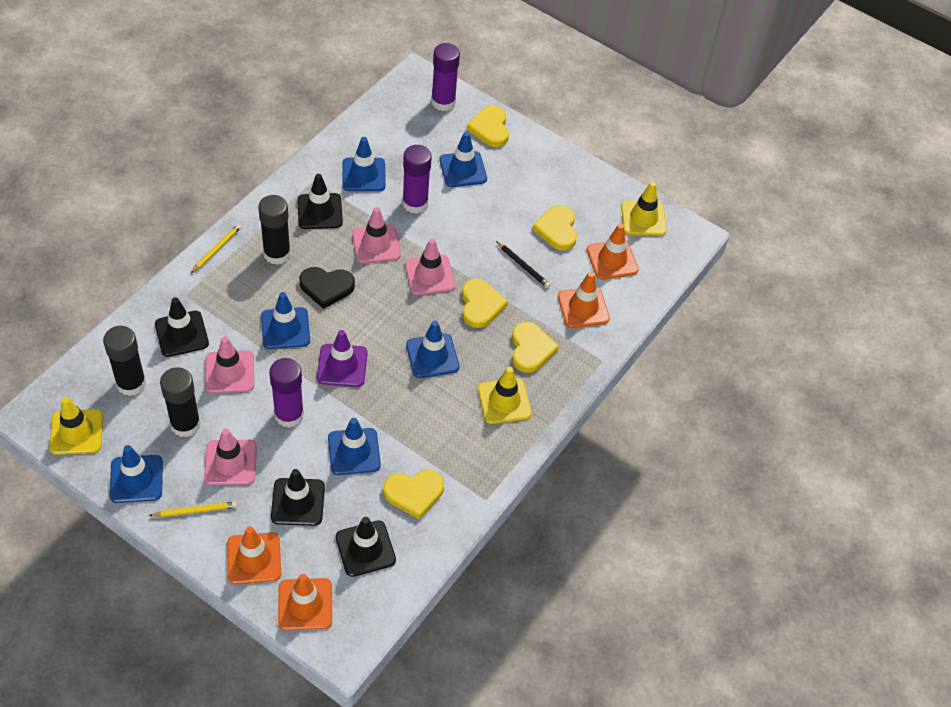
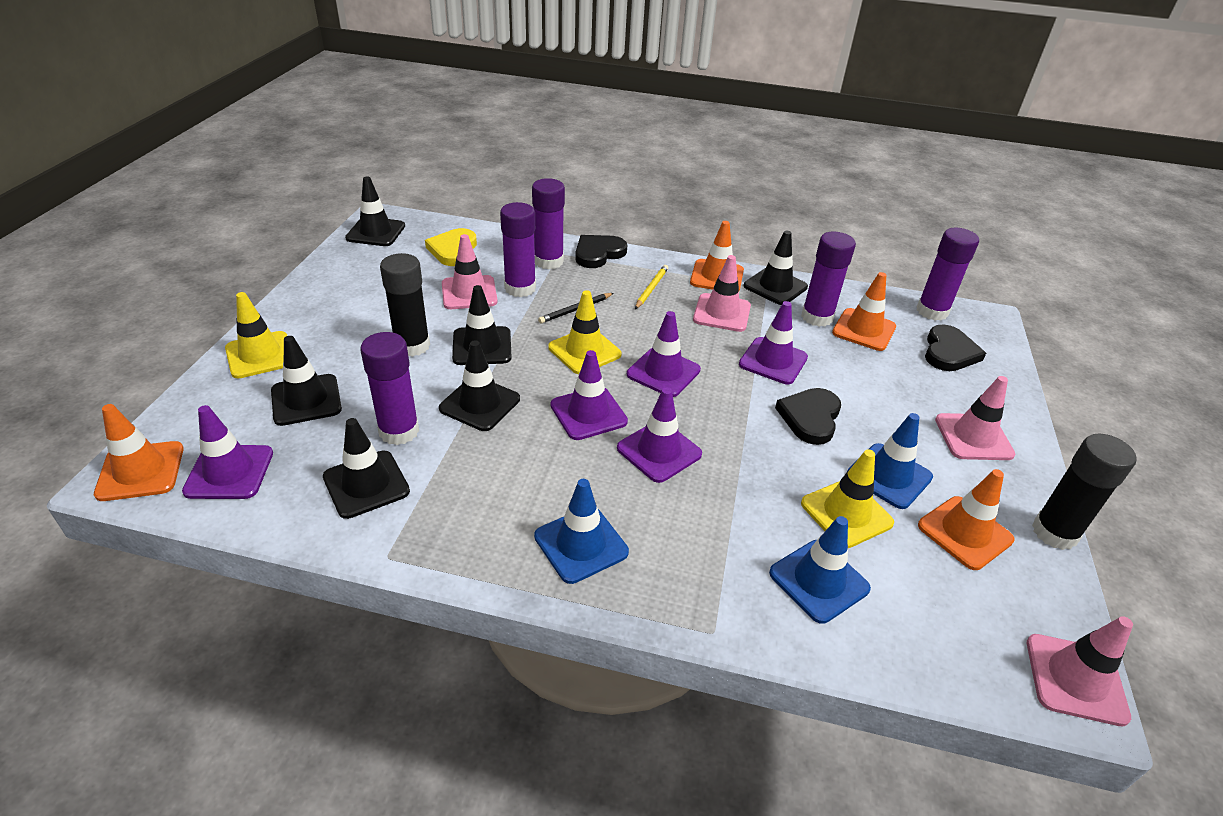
black glue stick: [103,326,146,396] [160,367,201,437] [258,195,291,265] = 3 -> [380,253,430,357] [1032,433,1137,550] = 2
black heart: [299,267,355,309] = 1 -> [575,235,627,268] [775,388,841,445] [925,324,986,371] = 3
black traffic cone: [155,297,209,357] [271,469,325,526] [297,174,343,229] [335,517,396,577] = 4 -> [271,336,342,426] [323,418,410,519] [345,177,405,246] [439,340,520,431] [452,285,512,365] [744,231,808,305] = 6
blue traffic cone: [109,445,163,503] [261,292,310,349] [328,418,381,475] [343,137,386,191] [406,321,459,378] [440,132,487,187] = 6 -> [534,479,629,584] [769,516,871,624] [847,413,933,509] = 3
purple glue stick: [269,358,304,428] [402,145,432,214] [431,43,460,111] = 3 -> [360,332,419,445] [500,202,536,297] [532,178,565,269] [801,232,856,327] [917,228,979,321] = 5
purple traffic cone: [317,330,368,387] = 1 -> [182,405,273,499] [550,350,628,440] [617,388,702,483] [627,311,701,397] [739,301,808,384] = 5
yellow heart: [383,470,444,519] [462,279,508,328] [467,106,509,147] [512,322,559,373] [532,205,577,251] = 5 -> [425,228,477,266] = 1
yellow pencil: [148,501,237,517] [190,224,242,274] = 2 -> [635,265,668,309] = 1

